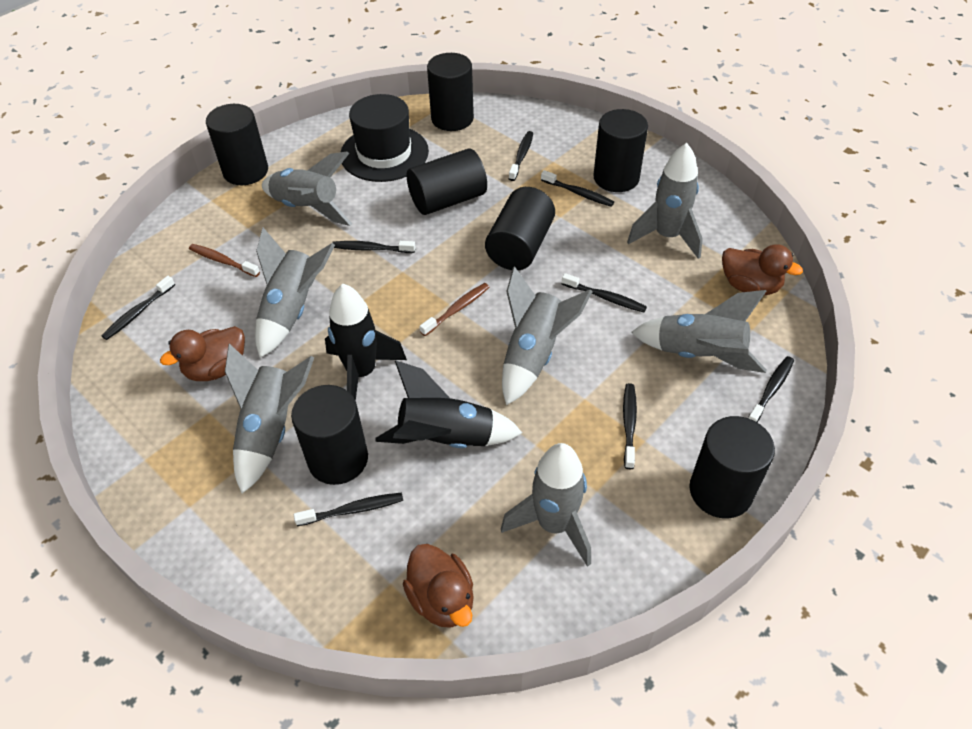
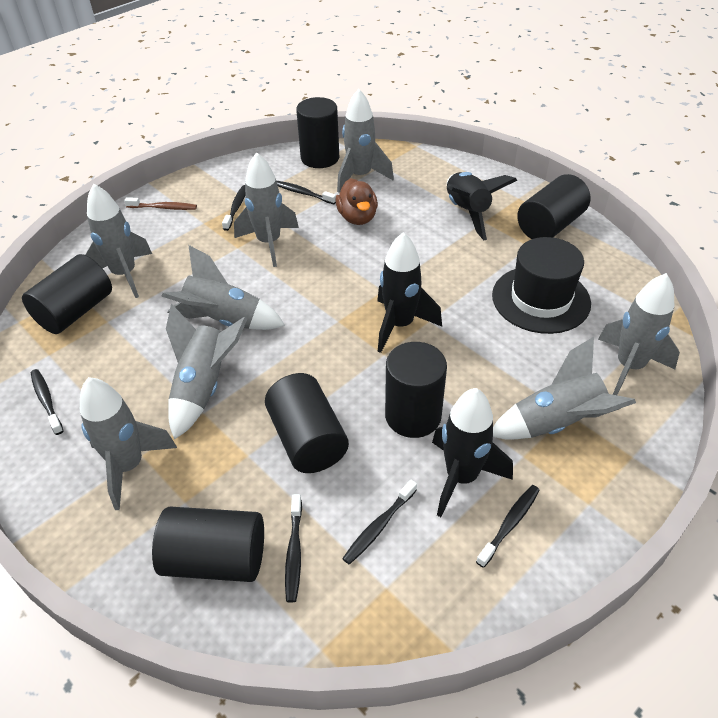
black cylinder: [206,104,268,185] [291,385,368,485] [407,148,487,215] [427,53,474,131] [485,187,555,270] [594,109,648,192] [689,416,775,518] = 7 -> [22,254,112,334] [152,507,264,582] [265,373,349,473] [296,97,339,168] [385,342,447,438] [517,174,591,239] = 6
black rocket: [325,284,407,401] [375,360,522,448] = 2 -> [377,232,442,353] [432,388,513,517] [447,172,517,240] = 3
black toothbrush: [101,276,175,340] [294,493,403,526] [332,241,415,253] [509,131,533,181] [541,170,614,207] [562,273,647,312] [623,383,637,469] [748,356,794,422] = 8 -> [31,369,63,435] [222,185,245,231] [276,181,336,204] [285,494,302,603] [342,480,417,565] [476,485,540,568] = 6
brown duck: [160,326,245,381] [403,544,474,628] [722,244,803,295] = 3 -> [335,178,378,225] = 1
brown toothbrush: [189,244,260,277] [420,283,489,336] = 2 -> [124,197,197,210] = 1
grey rocket: [225,344,314,493] [255,227,335,358] [262,152,352,226] [501,443,591,567] [502,266,593,405] [627,143,703,259] [631,290,767,373] = 7 -> [80,377,177,510] [85,184,152,298] [161,245,285,330] [166,303,248,440] [234,152,299,267] [337,89,394,193] [493,337,636,440] [598,273,680,395] = 8

